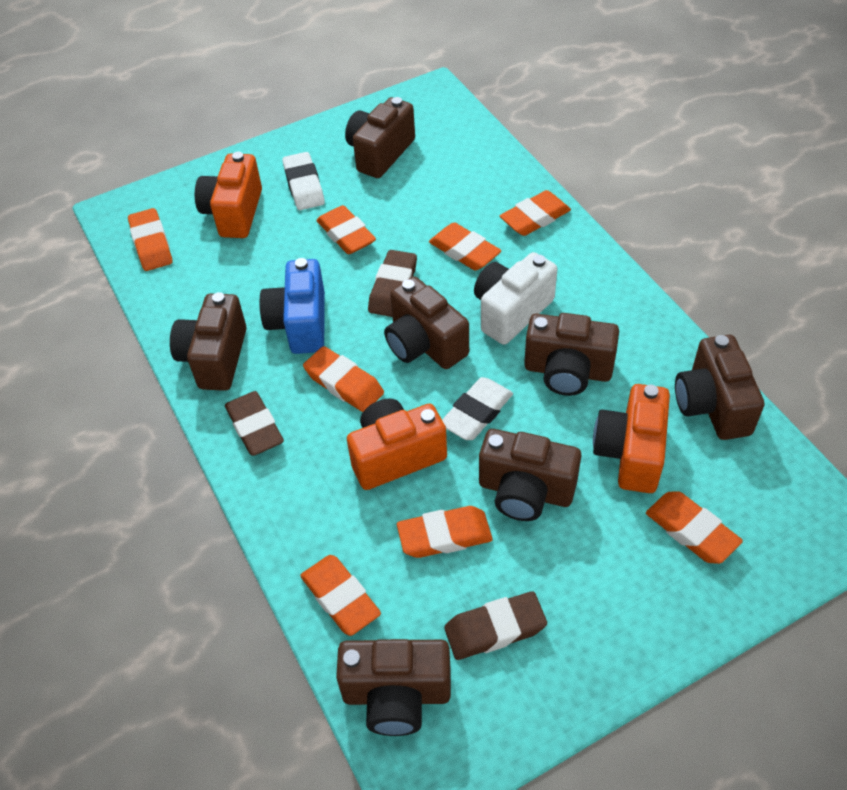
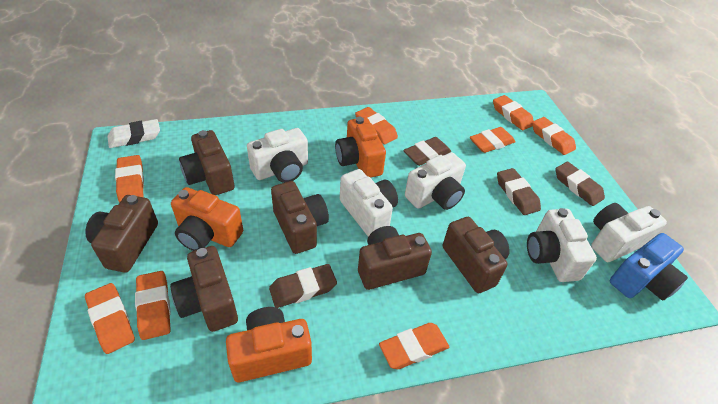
brown camera: [170,292,246,391] [336,639,451,736] [345,97,415,178] [384,277,469,369] [479,429,581,521] [524,313,619,396] [675,335,764,440] = 7 -> [85,195,158,273] [170,246,238,332] [179,130,235,195] [271,181,329,254] [358,226,432,290] [443,217,510,293] = 6
brown eraser: [225,391,284,456] [368,250,417,317] [444,591,547,660] = 3 -> [269,264,337,308] [403,137,451,166] [497,168,541,215] [555,162,605,206] = 4
white camera: [474,252,557,345] = 1 -> [247,128,308,183] [340,169,398,237] [405,152,466,210] [527,208,597,282] [591,203,667,262] = 5
white eraser: [282,152,325,210] [442,377,513,440] = 2 -> [108,119,160,148] = 1

